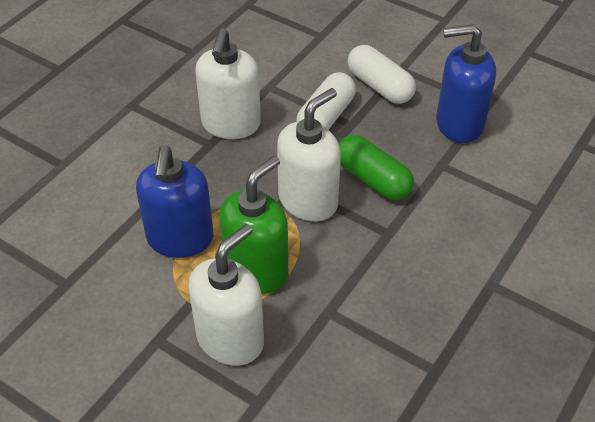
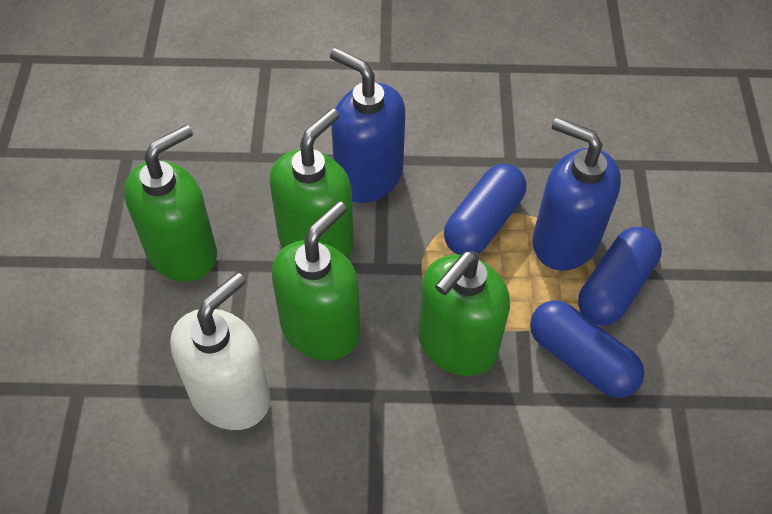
blue capsule: none = 0 -> [444,164,526,255] [530,300,644,398] [578,227,662,325] = 3
green capsule: [339,135,414,200] = 1 -> none = 0
green soap dispenser: [219,156,288,294] = 1 -> [124,125,217,282] [270,108,354,258] [272,201,360,361] [418,251,510,376] = 4
white capsule: [296,72,356,130] [348,45,416,104] = 2 -> none = 0
white soap dispenser: [189,224,264,366] [195,28,261,139] [277,88,341,221] = 3 -> [170,272,271,430] = 1

